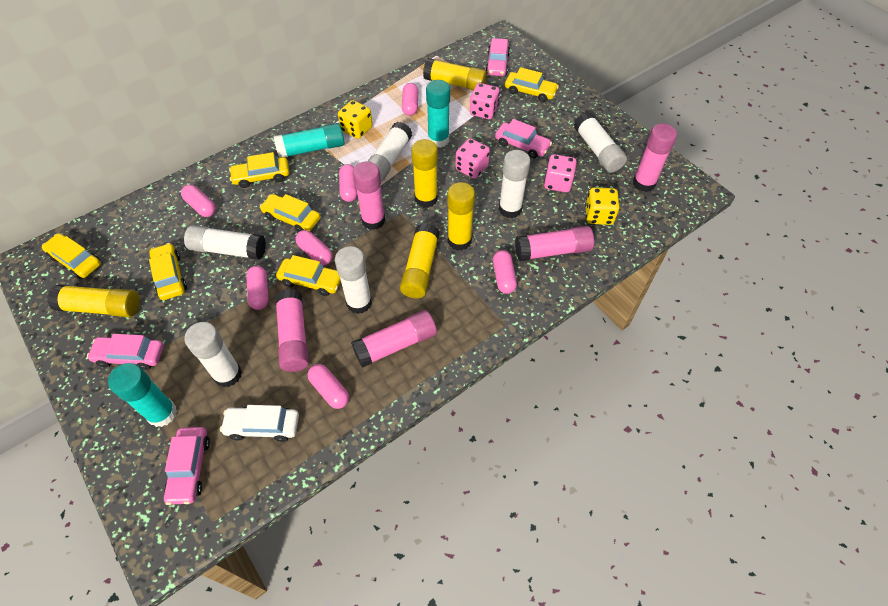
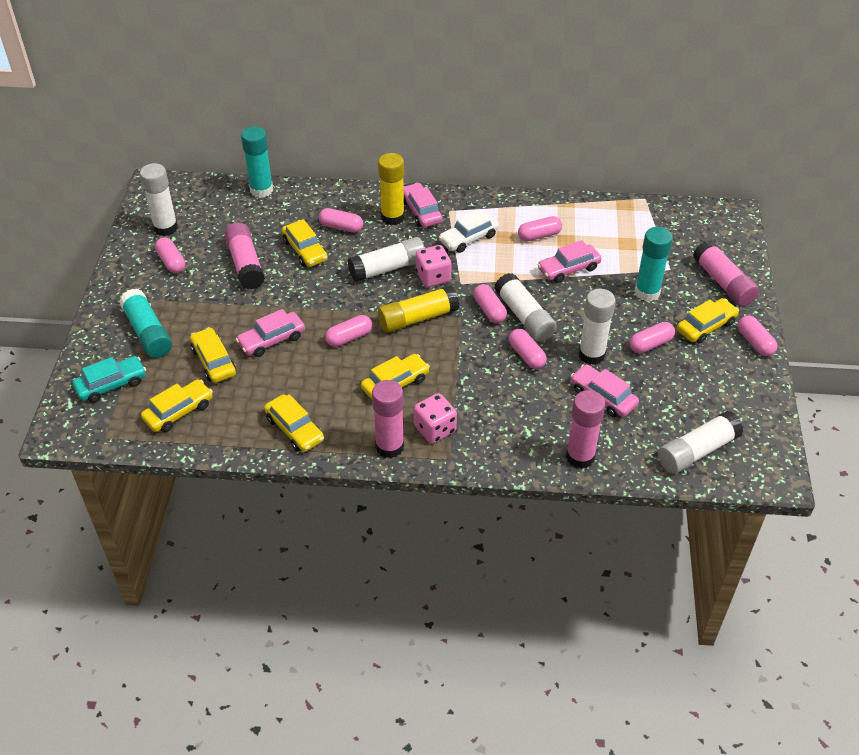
pink capsule: [181,185,216,217] [246,266,269,310] [295,230,332,265] [308,364,349,409] [339,164,357,202] [402,83,418,116] [493,250,517,294] = 7 -> [155,237,185,273] [319,208,363,233] [325,315,372,347] [474,284,507,323] [509,329,547,369] [518,216,562,241] [629,322,675,353] [738,315,777,356] = 8
pink dice: [455,138,490,179] [470,83,500,119] [544,154,577,192] = 3 -> [414,393,457,443] [416,245,452,287] = 2
pink glue stick: [275,289,309,372] [351,310,437,368] [353,161,385,230] [515,226,594,261] [633,124,677,192] = 5 -> [224,223,265,289] [372,380,404,458] [566,390,605,469] [693,240,759,307] = 4
turquoise car: none = 0 -> [73,356,146,403] = 1
white glue stick: [184,225,266,260] [184,322,242,387] [335,246,372,314] [368,122,412,182] [499,150,530,218] [574,112,627,172] = 6 -> [140,163,178,236] [348,237,425,282] [494,273,557,342] [579,288,616,365] [658,411,743,474] = 5
yellow dice: [338,100,373,139] [585,187,619,225] = 2 -> none = 0
yellow glue stick: [47,284,139,317] [400,223,440,298] [411,139,438,208] [423,58,487,90] [447,182,475,251] = 5 -> [378,153,405,225] [378,285,459,333] = 2

